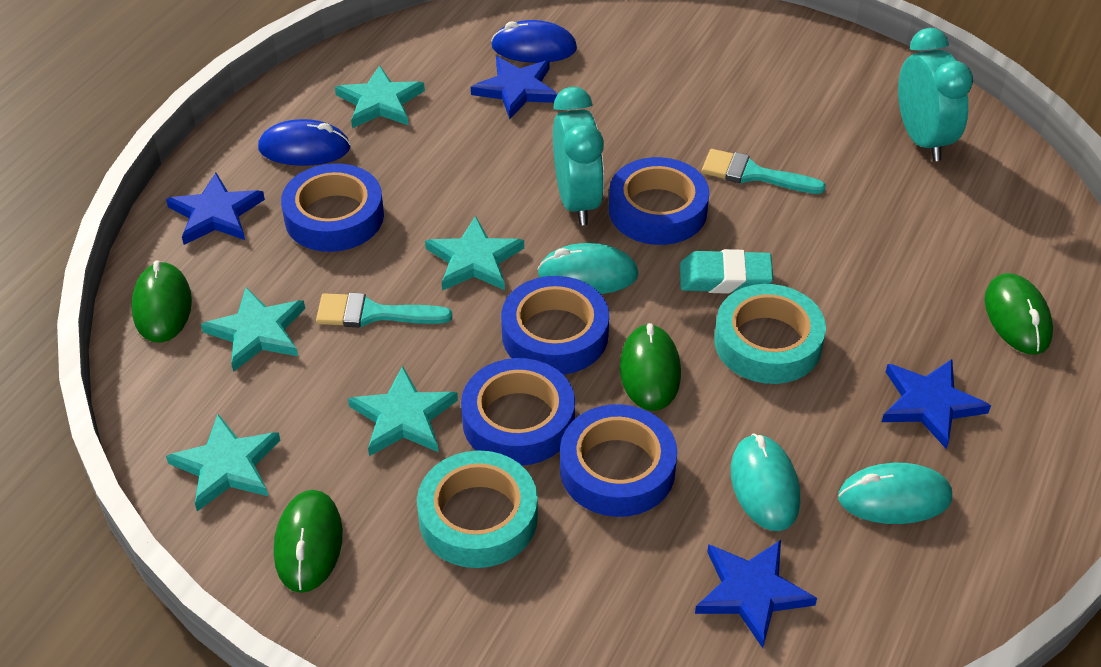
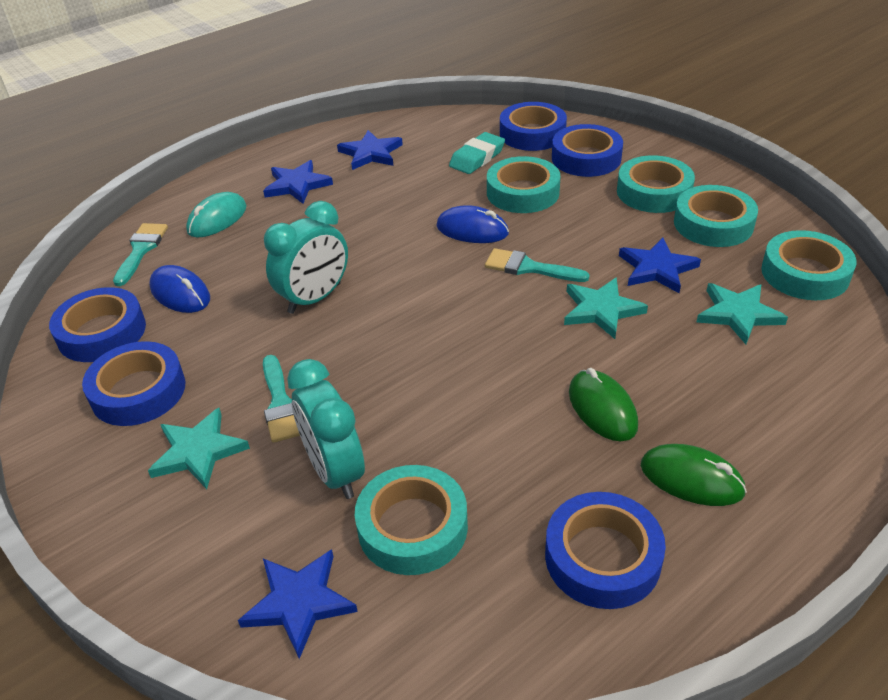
green mouse: [131,260,192,343] [274,490,343,593] [620,323,681,411] [985,273,1053,354] = 4 -> [569,368,638,441] [641,444,747,506] = 2
turquoise brush: [316,293,452,327] [702,149,826,194] = 2 -> [113,223,168,286] [263,355,300,443] [485,248,590,282] = 3
turquoise mouse: [537,243,639,294] [731,434,800,531] [838,463,952,524] = 3 -> [186,192,247,237] = 1
turquoise star: [166,414,280,511] [201,287,305,372] [335,65,425,128] [348,366,458,456] [425,216,524,291] = 5 -> [148,408,250,489] [564,277,648,339] [697,283,788,344] = 3
turquoise tape: [417,450,538,568] [714,284,826,384] = 2 -> [355,465,468,575] [487,156,560,213] [617,155,695,213] [674,185,758,247] [761,230,857,300] = 5

